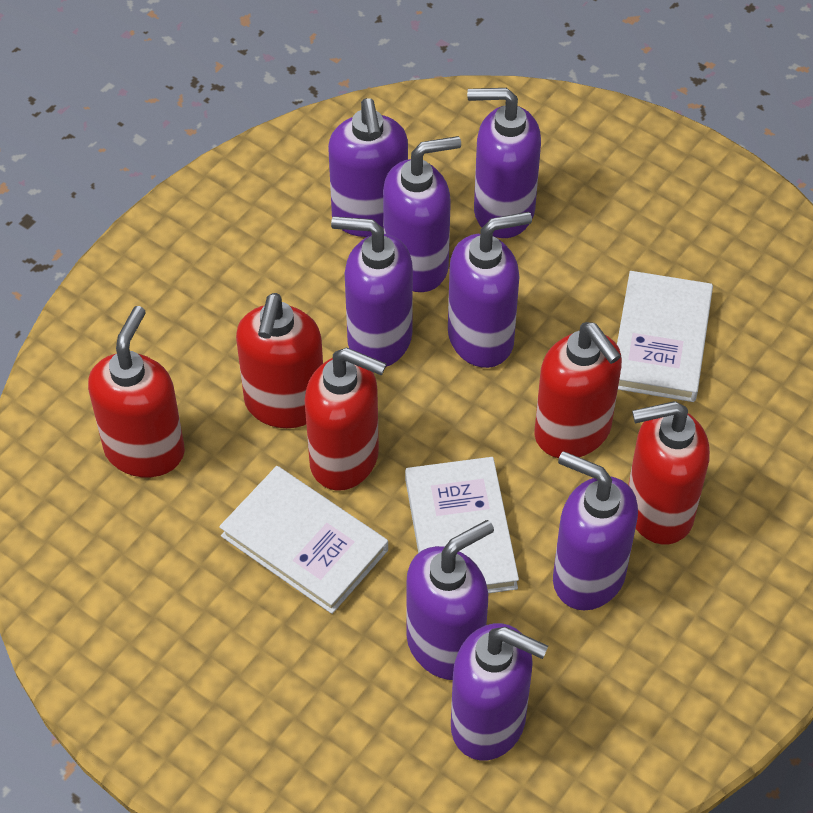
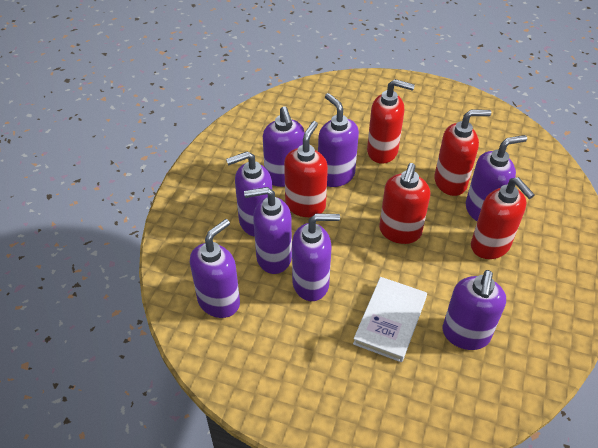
white book: [219,466,388,614] [405,457,519,593] [617,271,713,402] = 3 -> [353,277,427,362] = 1

